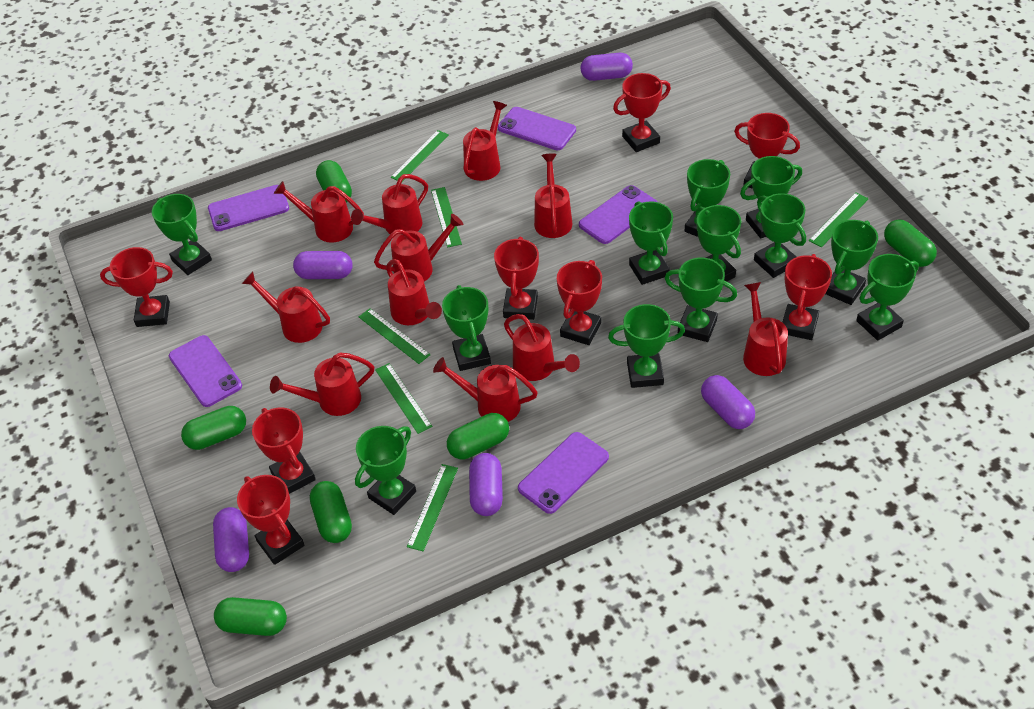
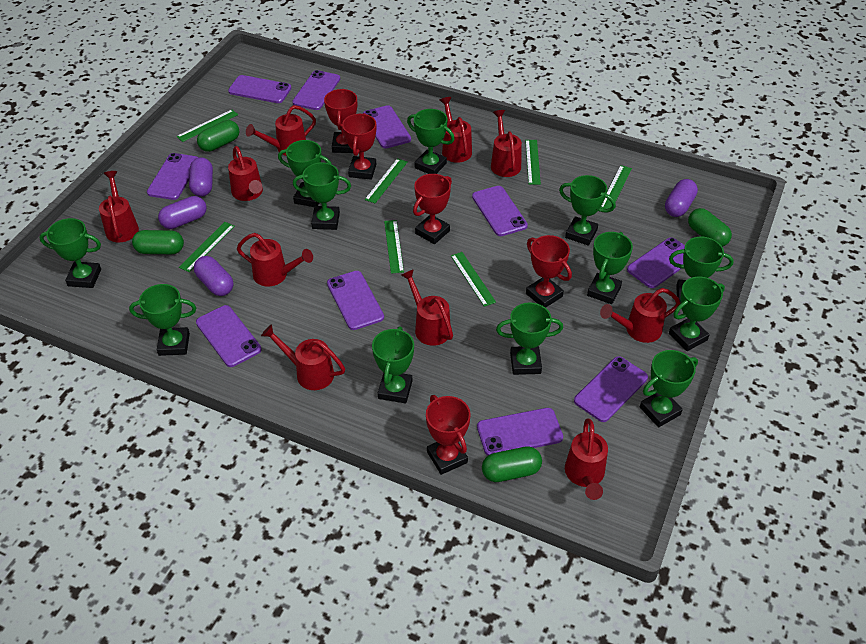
green capsule: [181,406,246,450] [214,597,287,636] [310,481,352,543] [316,160,352,202] [447,413,509,459] [884,219,937,267] = 6 -> [132,230,184,254] [197,120,240,152] [482,446,542,482] [688,208,732,247] = 4
green ruler: [359,308,430,364] [375,363,432,434] [390,130,449,182] [407,464,458,551] [431,187,462,247] [809,192,869,247] = 6 -> [176,110,238,142] [179,222,235,272] [365,158,408,203] [384,220,404,274] [451,252,496,307] [525,140,541,185] [601,165,632,209] = 7
purple capsule: [213,507,249,572] [293,251,352,279] [469,453,503,516] [581,53,633,81] [701,375,755,429] = 5 -> [158,196,206,229] [189,157,213,197] [194,256,233,296] [665,179,698,217] = 4
purple phone: [169,335,242,407] [208,185,289,231] [498,107,576,150] [518,432,609,514] [579,185,657,244] = 5 -> [147,153,199,200] [196,305,262,367] [228,75,291,103] [292,70,340,110] [327,271,384,330] [363,105,411,149] [472,186,528,236] [477,408,563,456] [574,356,648,422] [627,237,685,288] = 10
red trophy: [100,247,173,327] [237,475,305,565] [252,407,316,494] [494,237,539,320] [557,260,602,345] [613,73,671,152] [734,113,800,189] [782,254,832,340] = 8 -> [324,89,357,153] [342,113,376,180] [413,174,452,244] [426,395,471,475] [526,235,572,308] = 5
red watering can: [242,271,330,343] [270,352,374,416] [274,181,364,243] [351,174,428,234] [374,214,463,282] [386,259,442,325] [433,357,538,422] [463,101,507,181] [504,314,580,381] [534,154,572,238] [743,282,788,376] = 11 -> [99,171,139,243] [228,146,263,201] [237,233,313,286] [246,105,316,156] [261,324,345,390] [401,269,453,346] [440,97,472,163] [491,110,522,177] [565,418,608,500] [600,288,680,343] = 10

